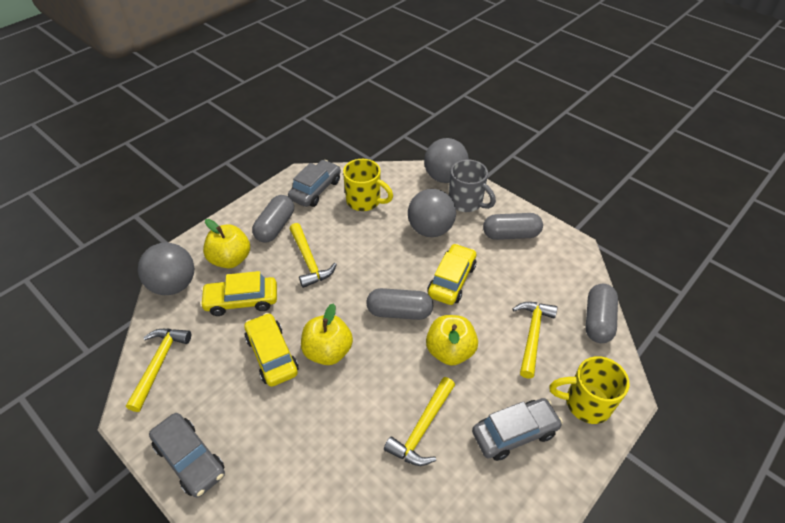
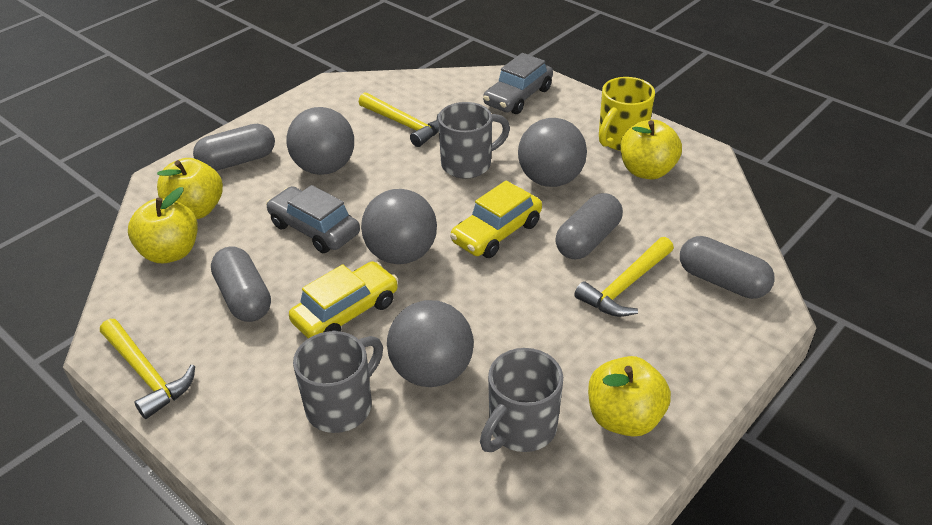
grey ball: [138,243,194,295] [408,189,456,237] [424,138,469,183] = 3 -> [286,107,354,175] [361,189,437,264] [387,300,474,387] [518,118,587,187] = 4
grey car: [149,413,225,497] [288,160,341,207] [472,398,563,461] = 3 -> [266,185,360,253] [483,53,553,114] = 2
grey mug: [449,159,496,212] = 1 -> [293,331,383,433] [438,102,510,179] [480,348,563,452] = 3
yellow apple: [203,219,250,268] [301,303,353,365] [426,315,478,366] = 3 -> [128,187,198,263] [157,158,223,219] [588,356,671,437] [620,120,682,180] = 4
yellow car: [200,271,277,316] [244,313,298,387] [428,243,477,305] = 3 -> [289,261,398,339] [450,181,542,258] = 2
yellow hammer: [126,329,191,412] [290,223,337,288] [384,377,455,466] [512,302,558,379] = 4 -> [100,319,195,419] [358,92,439,147] [574,237,674,317] = 3
yellow mug: [343,159,393,211] [549,356,629,424] = 2 -> [599,77,655,151] = 1

